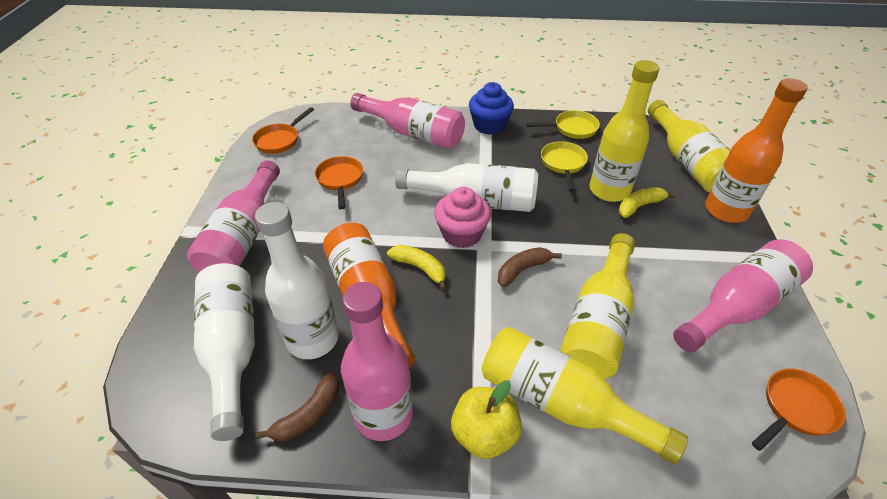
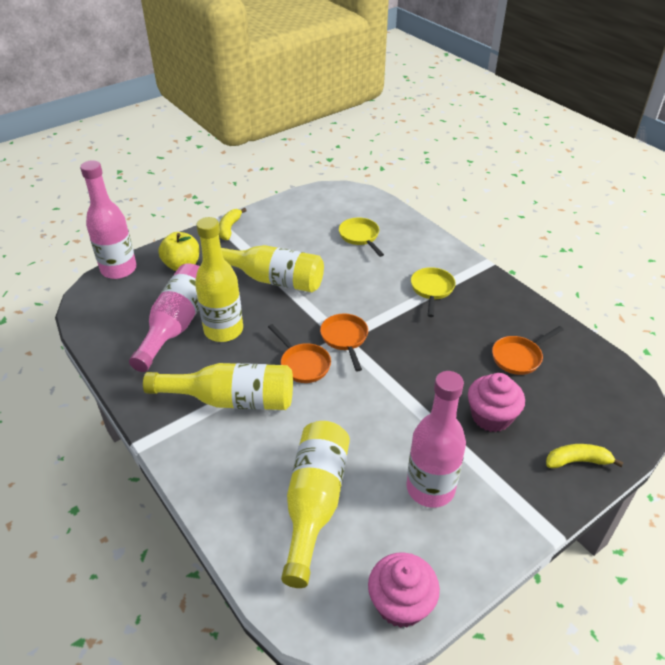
blue cupcake: [469,82,514,135] = 1 -> none = 0
brown banana: [256,372,339,441] [498,247,562,287] = 2 -> none = 0
orange bottle: [323,223,415,367] [705,78,808,223] = 2 -> none = 0
pink bottle: [187,160,280,273] [341,282,413,441] [350,93,465,149] [673,239,813,352] = 4 -> [80,160,137,279] [129,263,200,372] [406,371,466,508] = 3
pink cupcake: [435,187,491,248] = 1 -> [368,552,440,628] [468,373,525,432] = 2
white bottle: [194,263,255,441] [255,202,339,359] [395,163,538,212] = 3 -> none = 0

